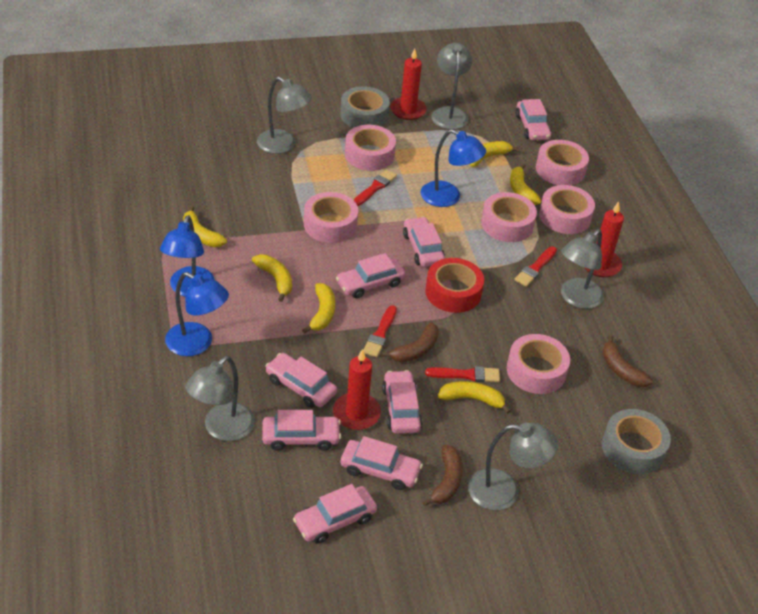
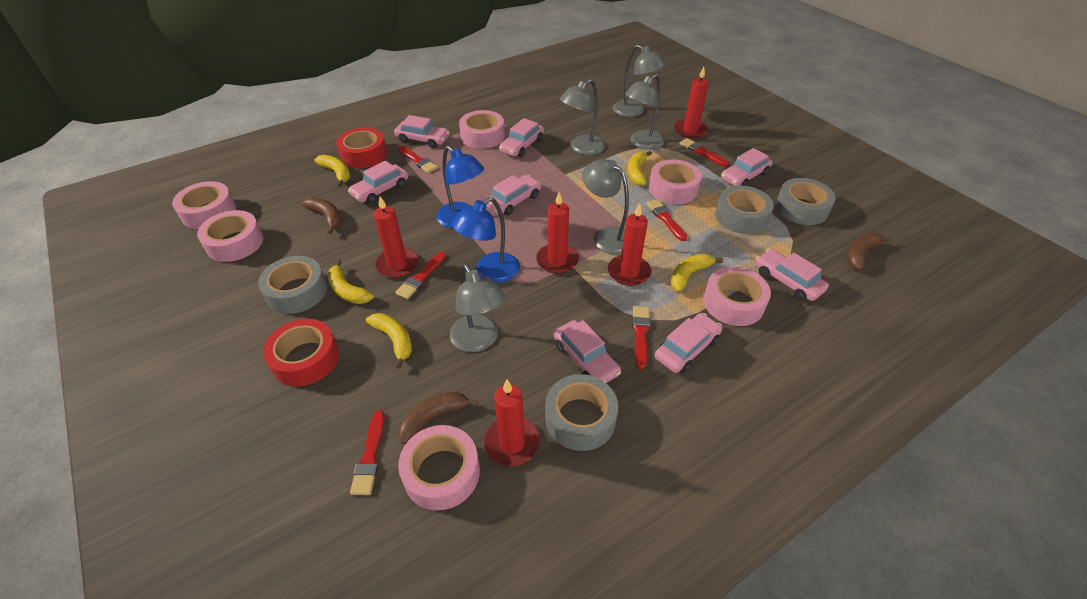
blue lamp: [160,215,215,297] [165,272,229,356] [420,129,486,207] = 3 -> [436,146,484,228] [451,197,520,283] = 2
grey tape: [340,86,390,128] [602,409,671,474] = 2 -> [258,256,327,314] [545,374,618,451] [715,186,774,234] [776,178,836,225] = 4
red brush: [354,169,397,206] [363,305,397,357] [425,366,500,382] [514,246,557,287] = 4 -> [350,411,385,495] [395,252,446,299] [398,145,438,173] [632,306,650,369] [646,199,687,241] [679,138,729,167] = 6
red candle: [333,349,381,430] [390,49,427,120] [584,201,624,277] = 3 -> [374,196,419,278] [484,380,540,466] [536,192,579,274] [608,203,651,286] [674,67,709,139] = 5
red tape: [425,258,484,313] = 1 -> [263,319,339,386] [336,127,387,168] = 2
yellow banana: [183,206,227,247] [252,254,292,302] [302,283,335,334] [438,381,511,414] [469,141,519,167] [510,163,541,205] = 6 -> [314,155,350,187] [327,260,374,304] [366,313,412,368] [628,151,652,186] [670,254,723,292] = 5

